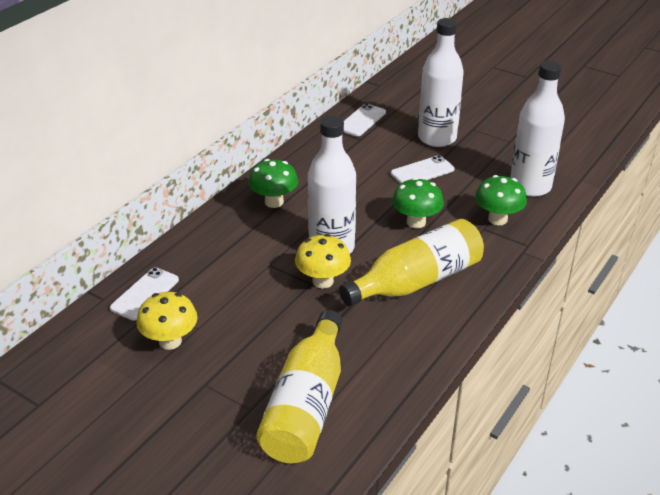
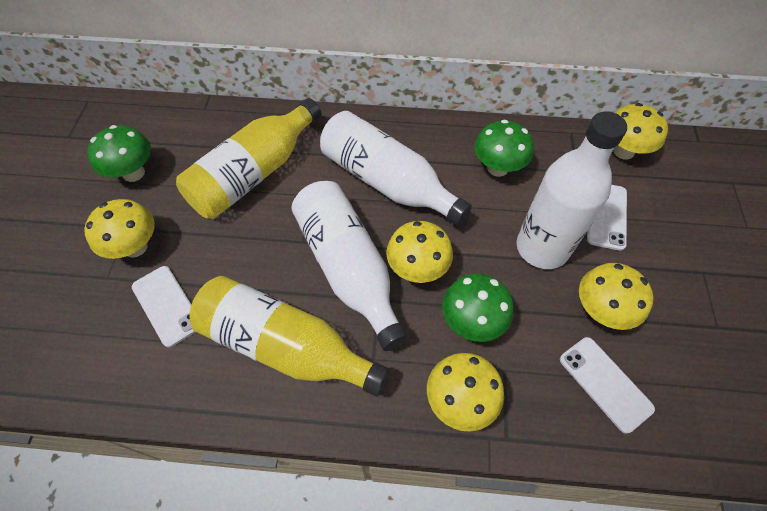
yellow mushroom: [136,292,198,350] [295,234,351,289] = 2 -> [84,199,155,259] [386,221,453,283] [427,353,504,432] [579,263,654,330] [613,103,668,159] = 5

